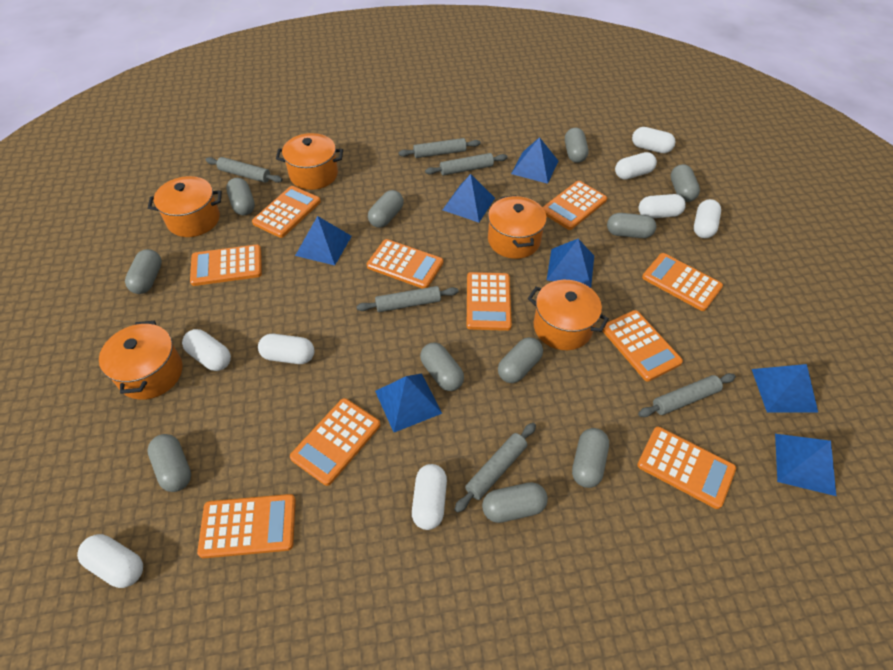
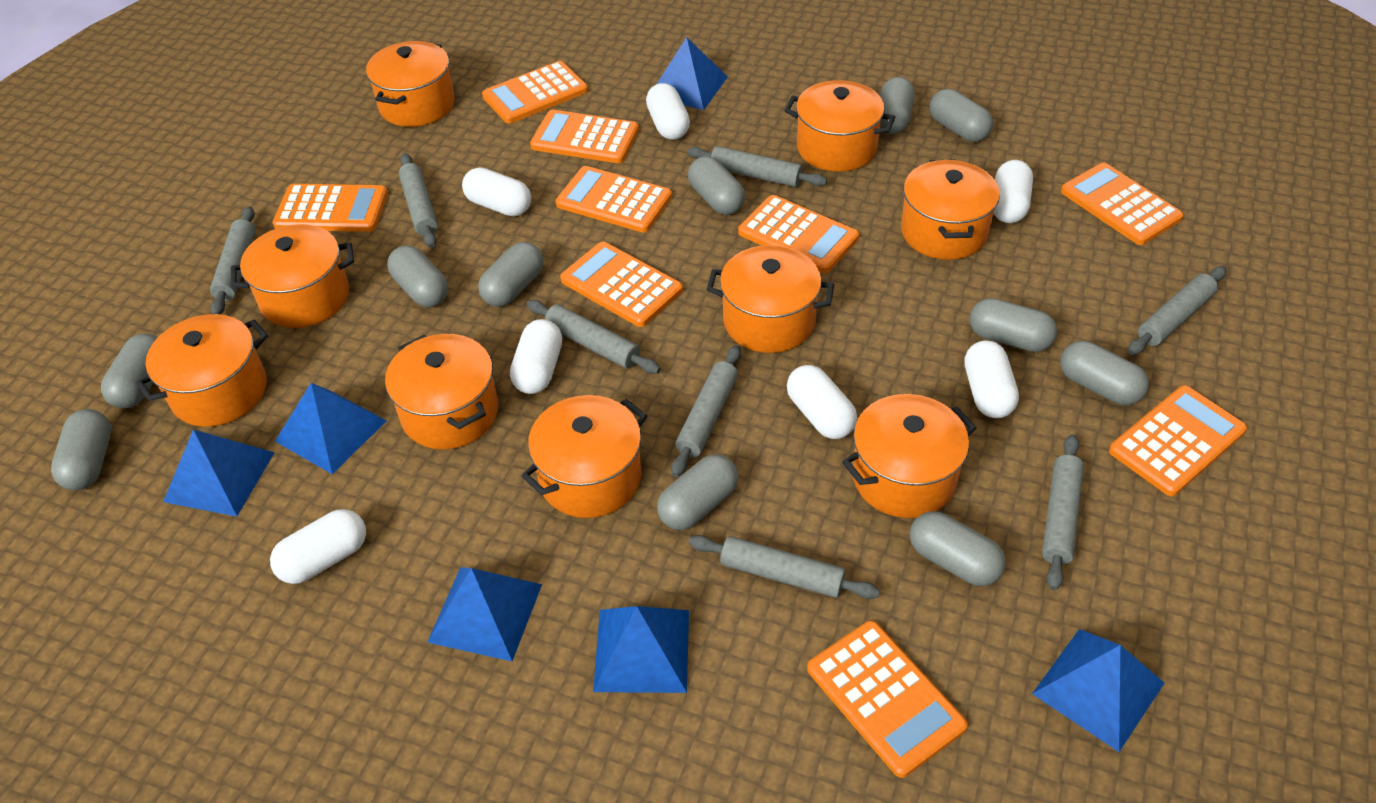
blue pyramid: [295,216,352,265] [375,374,442,432] [443,174,495,223] [511,137,558,184] [547,239,594,288] [752,364,818,413] [775,434,836,496] = 7 -> [163,429,275,516] [275,383,387,474] [427,567,542,661] [593,606,689,693] [657,37,728,110] [1032,629,1164,752] = 6
grey rolling pin: [205,157,283,183] [357,286,459,312] [399,138,481,158] [425,153,508,176] [454,423,536,513] [638,373,736,417] = 6 -> [210,206,256,315] [399,153,438,248] [527,300,661,374] [671,345,741,477] [687,146,827,187] [689,535,880,599] [1042,434,1084,590] [1128,266,1227,355] = 8
orange calculator: [190,245,262,286] [197,494,296,558] [252,186,321,238] [290,398,381,486] [367,239,443,288] [467,272,512,331] [542,181,607,230] [603,310,683,382] [637,427,736,509] [642,253,723,311] = 10 -> [273,184,388,232] [482,61,588,124] [530,110,639,163] [556,166,672,233] [560,242,683,327] [738,195,859,273] [807,621,968,778] [1061,163,1184,245] [1109,385,1247,496] = 9
orange pot: [99,321,182,400] [148,176,222,237] [276,133,343,190] [488,195,547,259] [528,280,609,350] = 5 -> [136,314,268,427] [231,224,354,328] [366,41,455,127] [385,334,498,450] [521,395,647,518] [706,245,834,353] [784,80,896,172] [842,394,976,518] [901,160,1000,260] = 9
white capsule: [77,534,143,588] [182,329,231,371] [258,334,314,364] [412,464,447,530] [615,152,657,180] [632,127,675,153] [639,194,686,218] [694,199,721,238] = 8 -> [270,509,366,584] [462,167,531,217] [510,319,562,394] [646,83,690,140] [787,365,857,439] [965,340,1019,418] [993,160,1033,223] = 7

